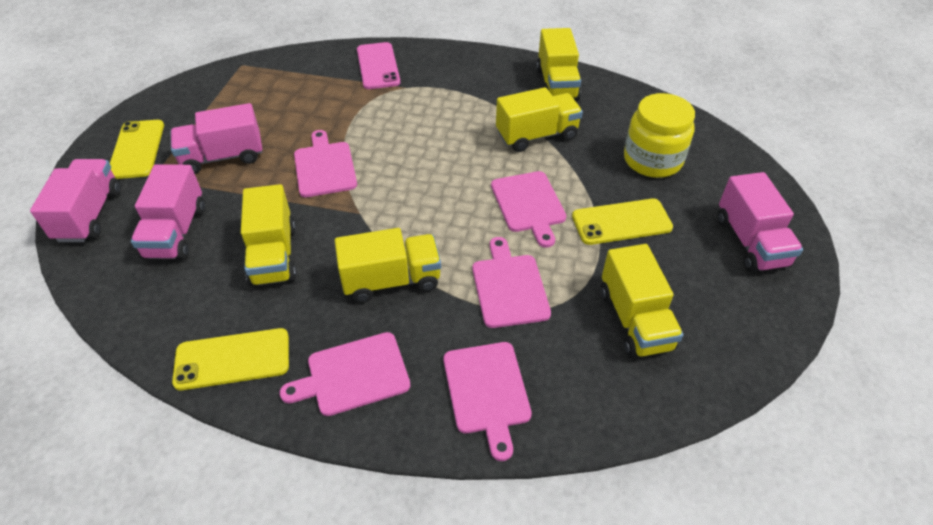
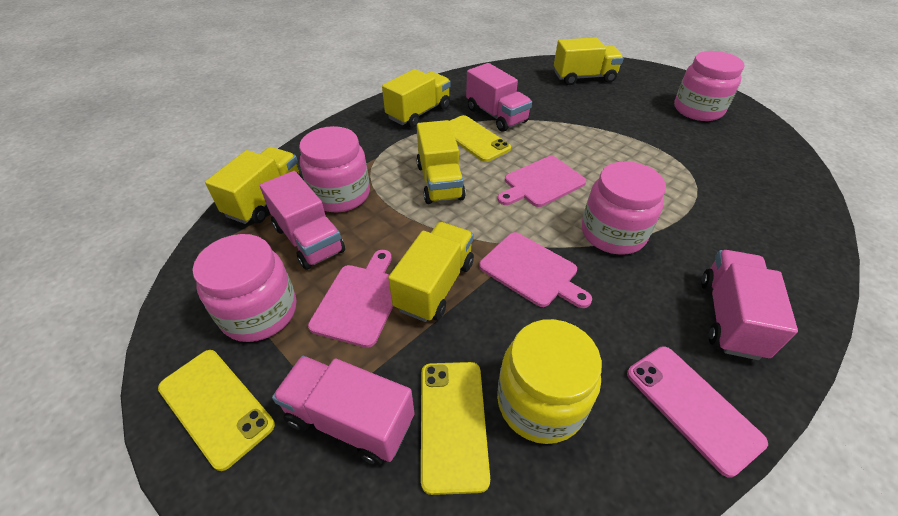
pink cutting board: [280,332,410,416] [294,130,357,197] [443,342,532,461] [472,237,551,328] [491,171,566,248] = 5 -> [308,250,393,348] [479,232,592,308] [497,156,586,207] = 3
pink jar: none = 0 -> [193,234,297,342] [299,126,370,212] [582,161,666,255] [674,51,744,121] = 4

